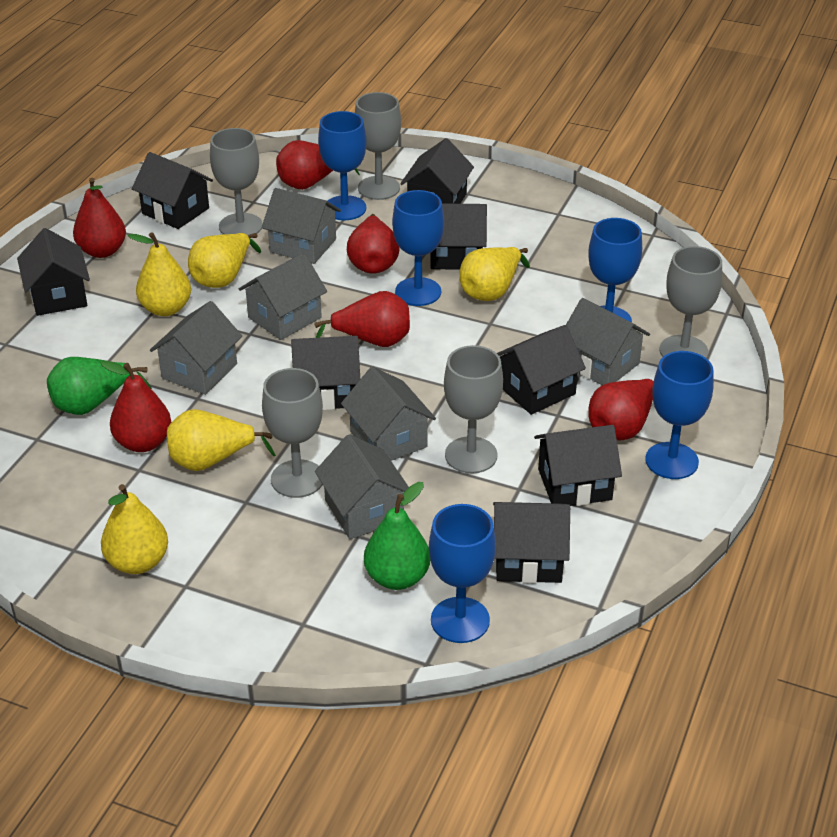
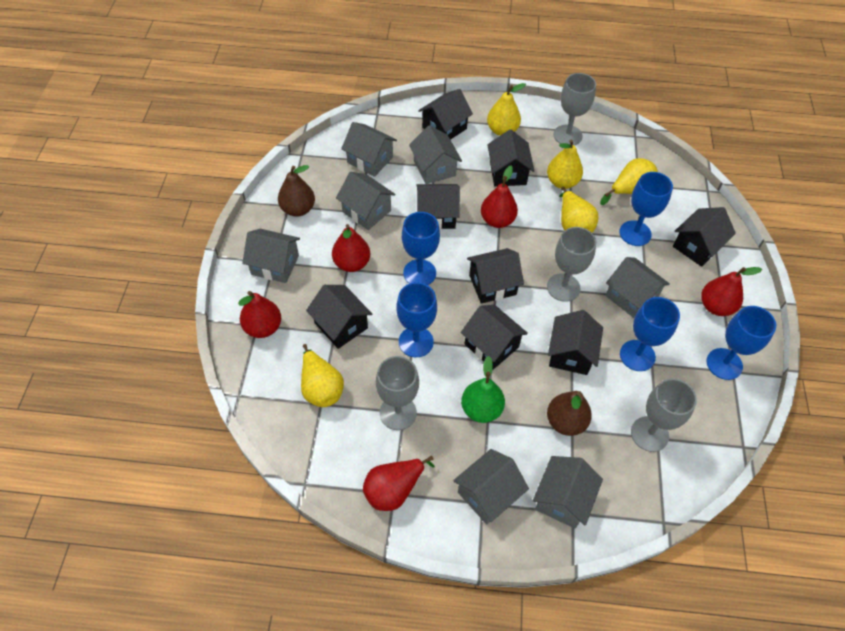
brown pear: none = 0 -> [278,165,315,216] [547,391,592,436] = 2
green pear: [47,357,152,415] [364,482,430,590] = 2 -> [461,356,505,423] = 1
grey goblet: [210,128,263,236] [262,368,323,498] [355,92,401,200] [444,345,503,473] [660,246,722,358] = 5 -> [376,356,419,430] [547,227,596,302] [553,73,596,145] [631,378,697,452] = 4
grey house: [150,301,242,395] [239,253,327,340] [262,188,341,264] [315,434,409,539] [341,367,436,461] [566,298,650,385] = 6 -> [242,229,300,283] [336,172,396,230] [341,122,397,177] [409,125,462,184] [453,449,529,524] [533,456,603,529] [606,257,670,318] = 7
red pear: [73,178,126,258] [100,360,171,452] [276,140,360,190] [314,291,410,347] [347,214,399,273] [588,379,654,440] = 6 -> [238,291,281,338] [332,224,370,272] [363,456,435,511] [481,166,518,228] [701,267,762,316] = 5

